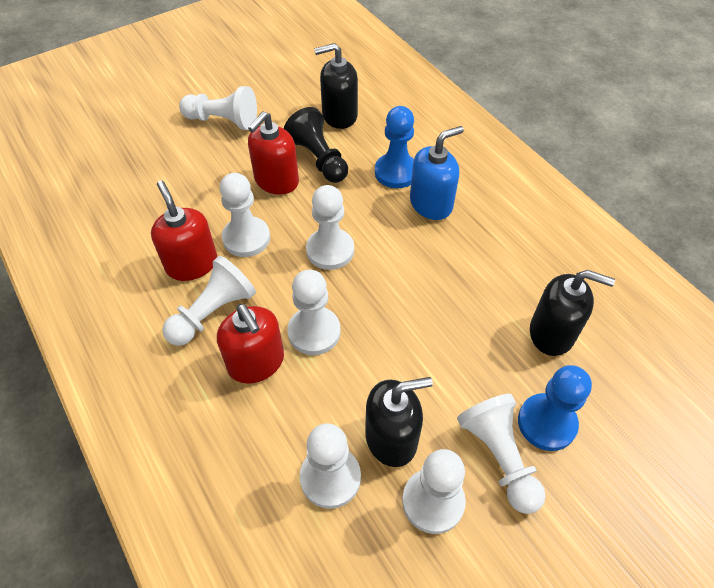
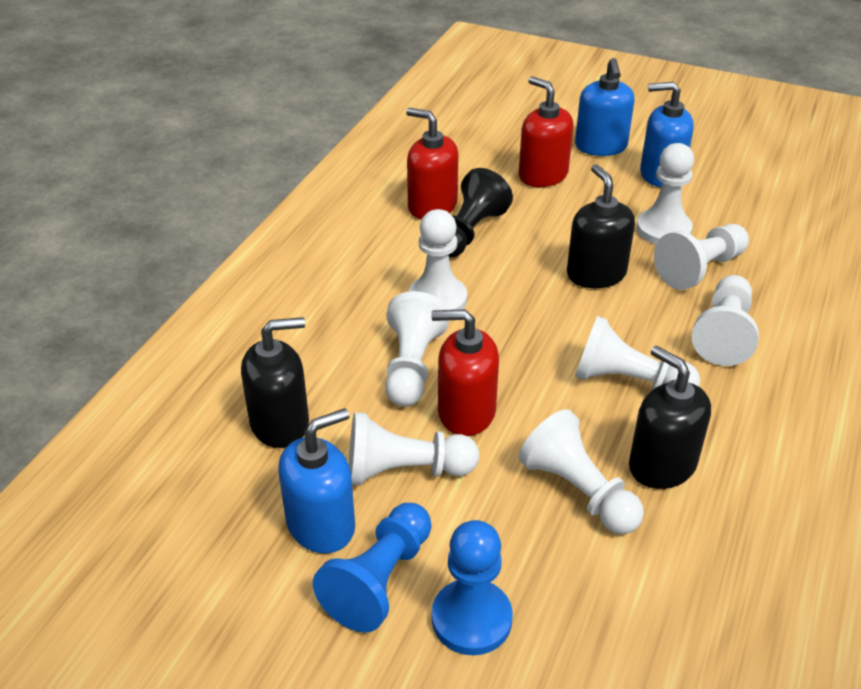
blue soap dispenser: [410,126,464,220] = 1 -> [278,408,355,553] [575,58,634,156] [640,82,694,187] = 3

